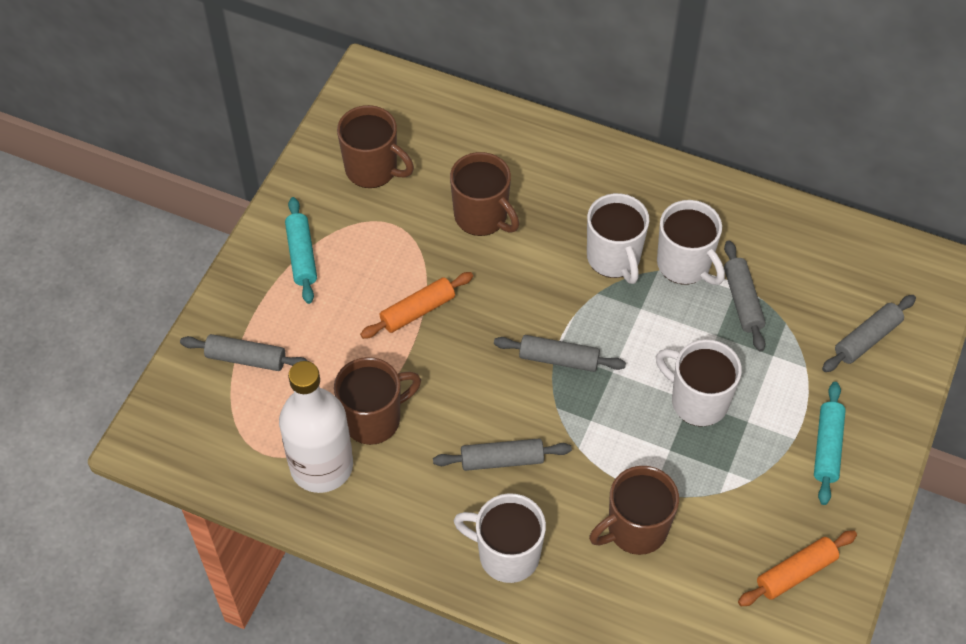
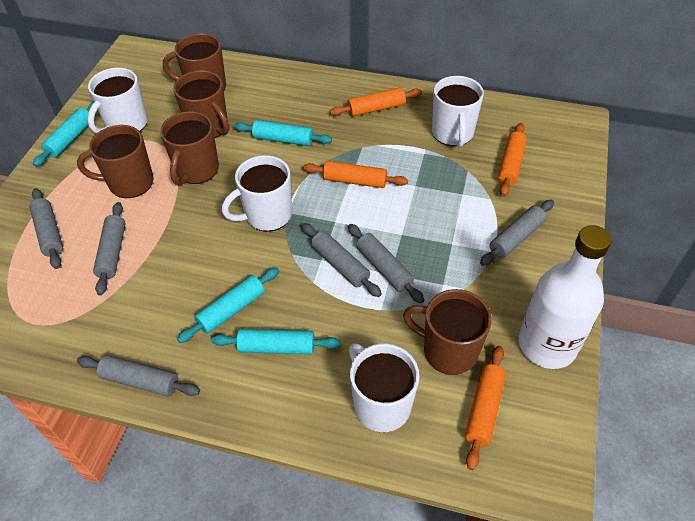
brown mug: [334,357,421,445] [337,105,414,188] [450,152,519,236] [589,466,679,555] = 4 -> [77,125,154,198] [160,111,219,186] [163,33,226,91] [173,70,229,138] [403,289,492,375] = 5
grey rolling pin: [180,334,308,371] [433,438,572,471] [494,335,626,372] [724,240,765,351] [822,295,916,372] = 5 -> [29,188,63,269] [77,355,200,397] [93,202,126,296] [302,223,382,297] [348,224,424,304] [480,199,554,266] = 6
orange rolling pin: [360,272,473,339] [738,530,857,606] = 2 -> [303,161,408,188] [330,88,422,117] [465,346,506,470] [498,123,527,197] = 4
turquoise rolling pin: [285,197,317,304] [814,382,846,505] = 2 -> [33,101,94,167] [177,267,279,343] [211,329,340,354] [234,120,332,146] = 4

